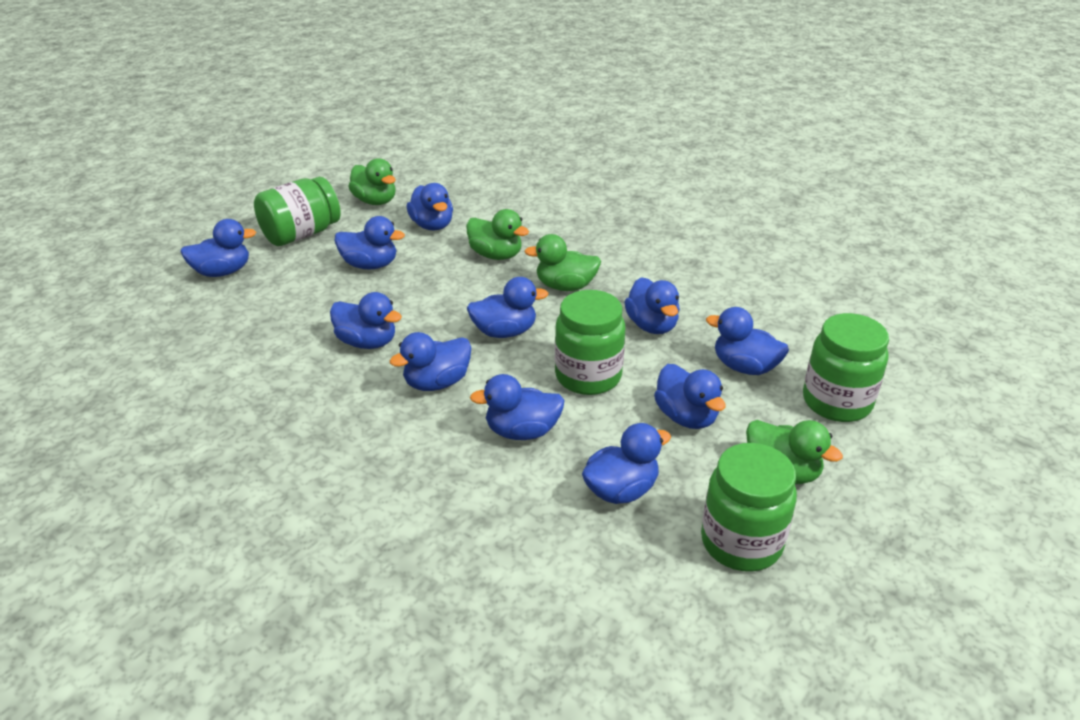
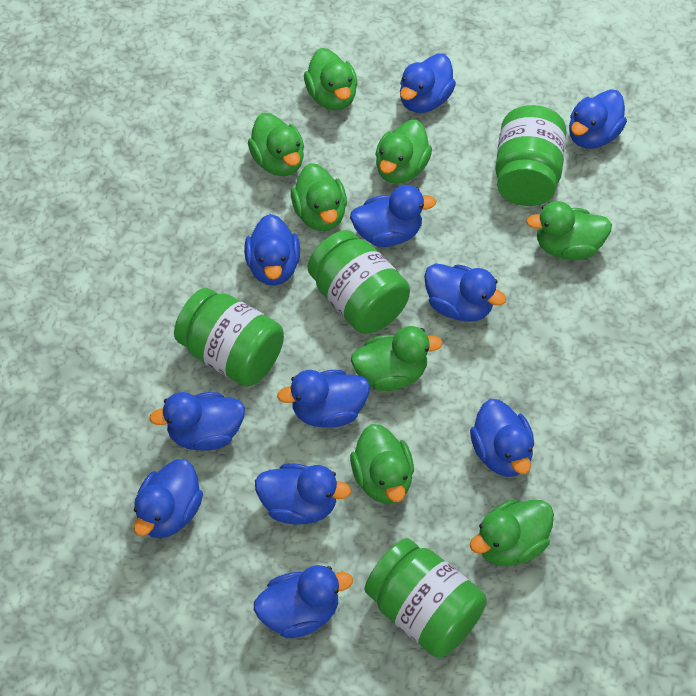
green duck: [348,158,395,205] [466,209,529,260] [524,234,601,291] [746,420,843,484] = 4 -> [248,113,304,176] [291,163,347,231] [304,48,358,110] [350,424,414,504] [351,326,443,391] [375,120,432,184] [470,499,554,566] [526,201,612,260] = 8

